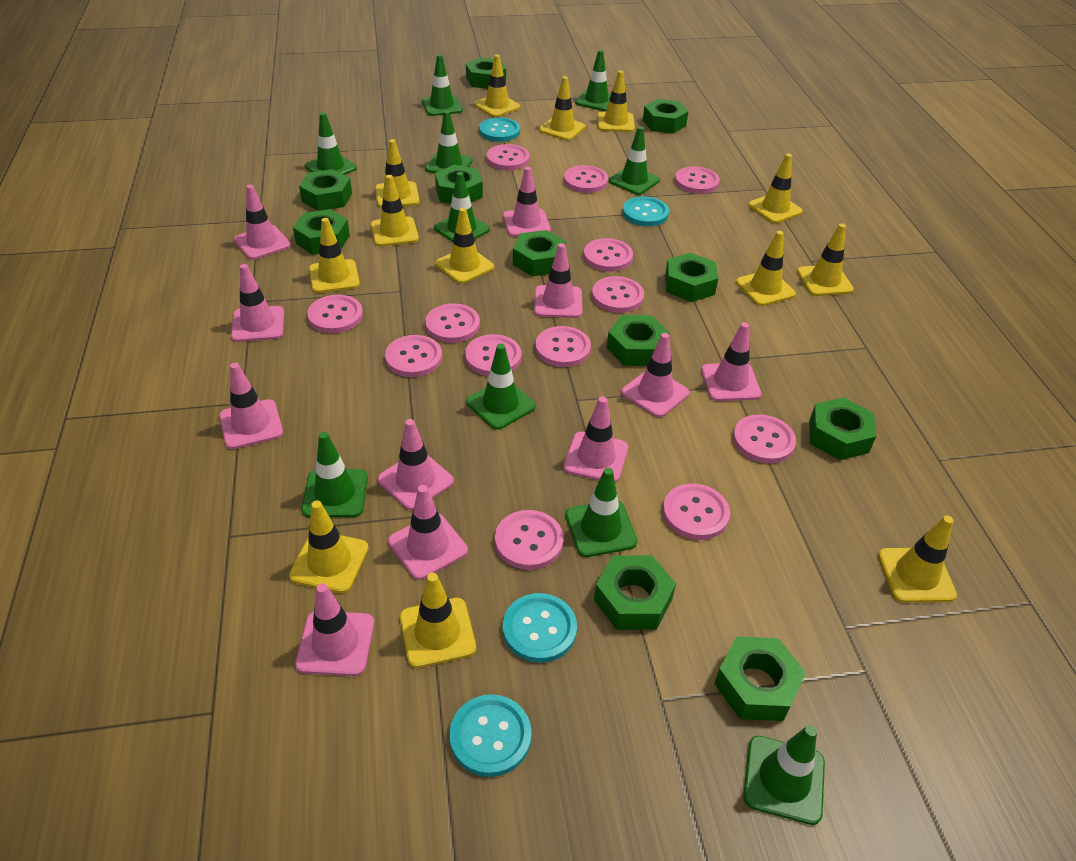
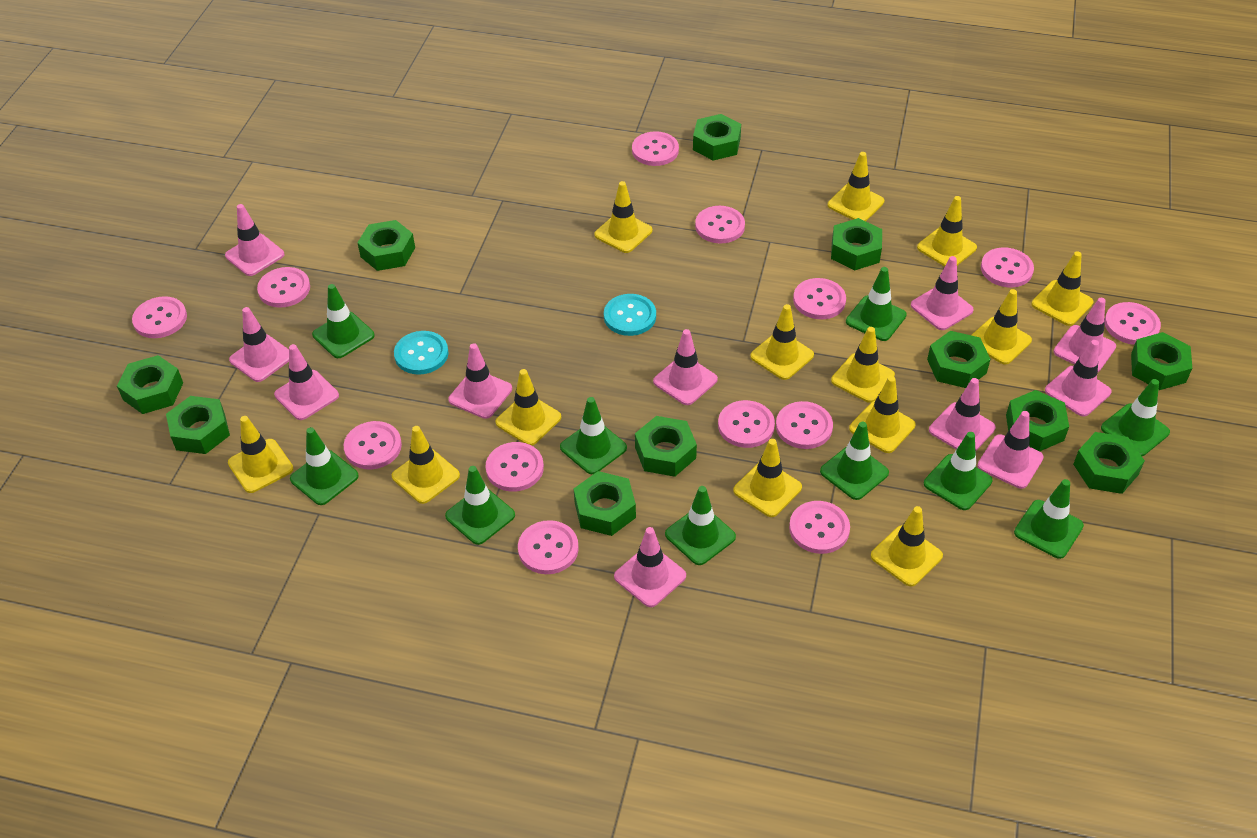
turquoise button: [449,694,532,777] [479,117,520,142] [503,593,577,663] [622,196,669,226] = 4 -> [394,331,448,375] [604,294,656,336] = 2

